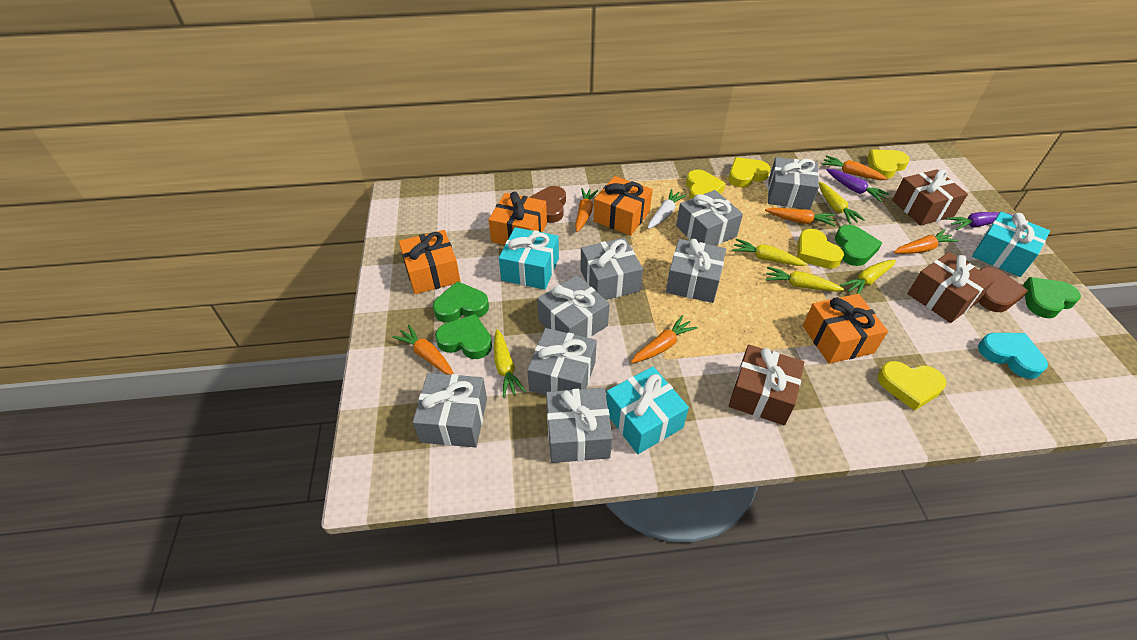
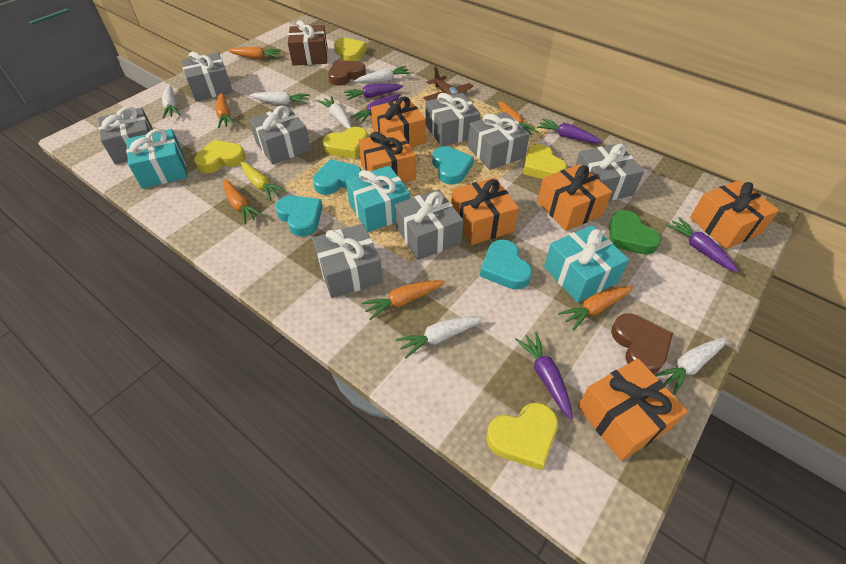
brown gift: [729,345,804,425] [892,169,968,226] [907,252,995,323] = 3 -> [288,20,328,66] = 1
brown plane: none = 0 -> [423,67,474,101] = 1
green heart: [433,281,489,323] [435,314,492,359] [835,225,882,266] [1023,277,1081,318] = 4 -> [609,210,661,255] = 1
orange gift: [399,230,461,294] [488,192,547,245] [593,176,653,236] [803,294,888,364] = 4 -> [358,130,416,182] [371,97,426,147] [451,178,519,245] [537,164,612,231] [578,359,688,461] [690,180,779,249] = 6
purple carrot: [827,169,889,202] [946,212,1013,230] = 2 -> [344,83,403,100] [350,94,400,124] [515,332,573,419] [537,119,602,143] [666,217,739,273] = 5
turquoise heart: [978,333,1048,379] = 1 -> [275,195,323,237] [313,159,362,195] [432,146,474,185] [480,239,532,289] = 4
white carrot: [648,189,687,229] = 1 -> [162,85,180,119] [249,91,310,105] [318,96,351,129] [354,66,411,83] [396,316,484,359] [655,338,727,395] = 6
yellow carrot: [494,329,526,398] [732,239,807,266] [765,267,844,292] [819,182,865,224] [840,260,896,294] = 5 -> [240,161,287,201] = 1

